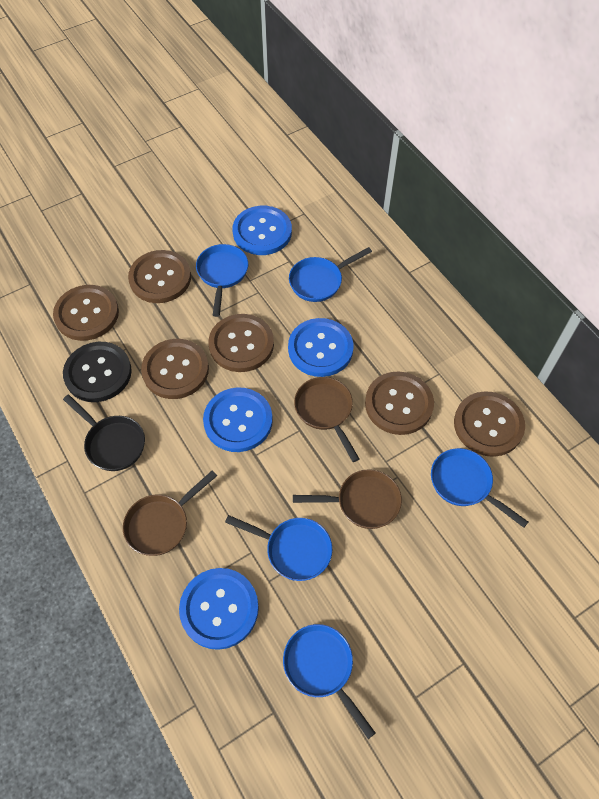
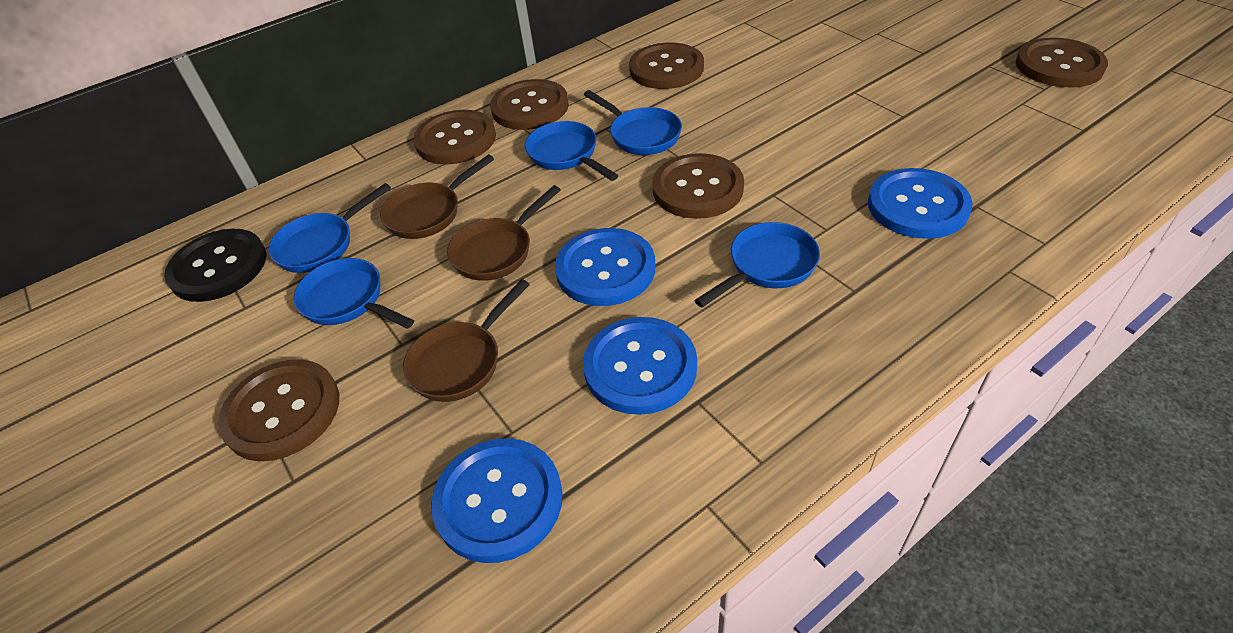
black pan: [63,395,145,471] = 1 -> none = 0

